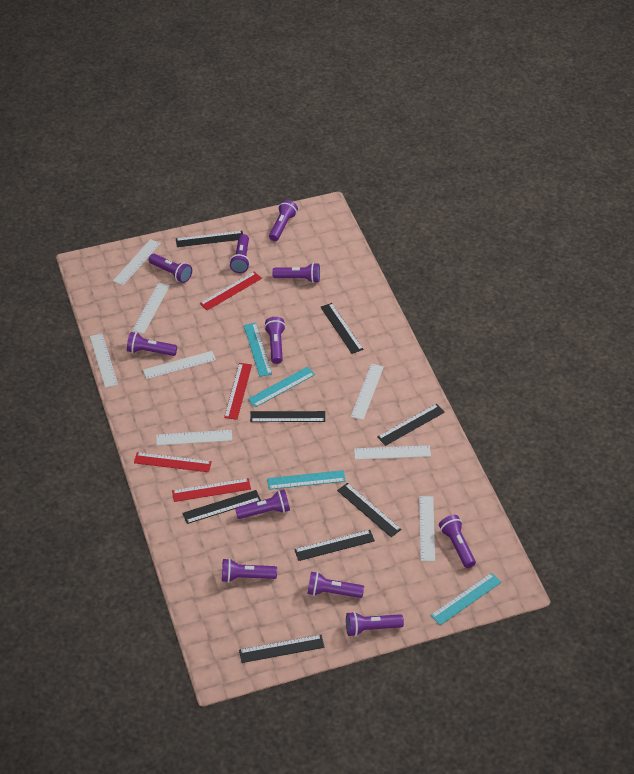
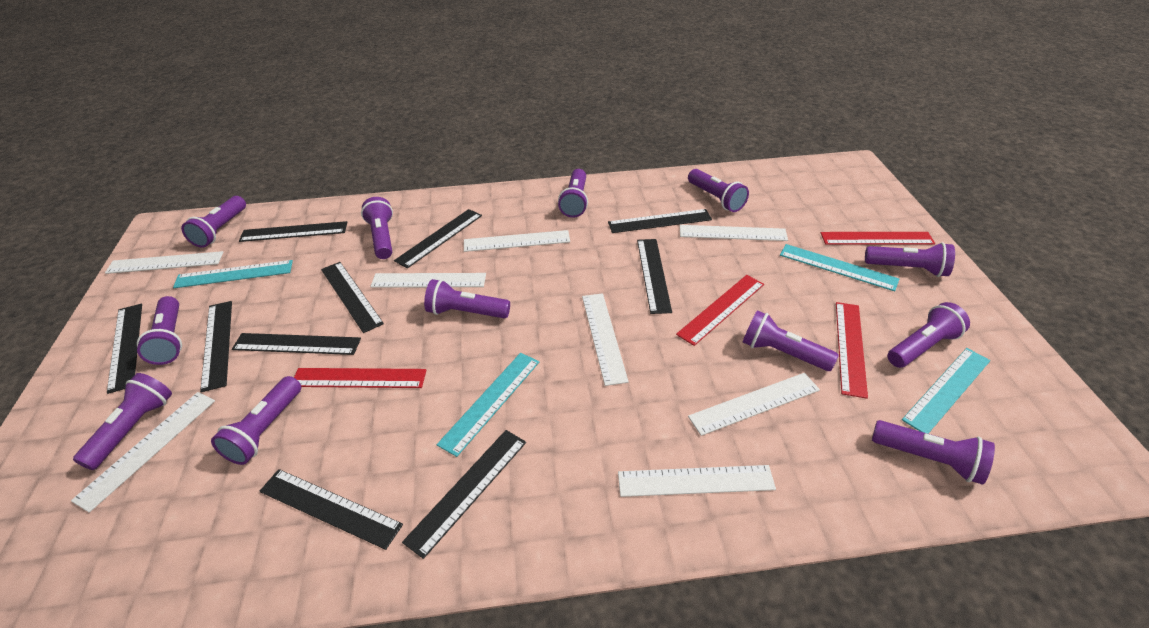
black ruler: [176,231,243,247] [182,490,261,524] [239,635,324,663] [250,411,325,422] [294,530,375,561] [321,303,363,354] [337,483,401,537] [377,404,445,446] = 8 -> [107,304,142,394] [200,301,232,392] [232,333,361,355] [239,221,347,242] [259,469,403,550] [321,262,384,333] [394,209,482,268] [402,430,526,559] [608,209,712,233] [637,239,672,314] = 10
purple flashlight: [127,332,177,356] [149,254,192,283] [222,558,277,583] [230,234,250,273] [235,490,290,519] [264,317,286,364] [269,200,298,241] [272,263,320,283] [307,572,364,598] [346,612,404,637] [439,515,476,568] = 11 -> [73,373,172,470] [137,296,182,365] [181,196,246,248] [211,376,301,465] [361,197,393,259] [424,279,510,318] [558,169,588,218] [688,169,749,212] [743,310,839,371] [865,242,955,277] [872,420,995,485] [887,302,970,368] = 12

